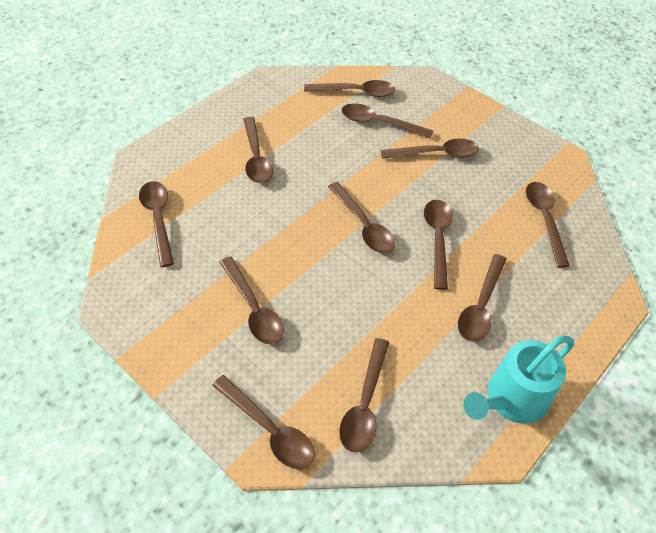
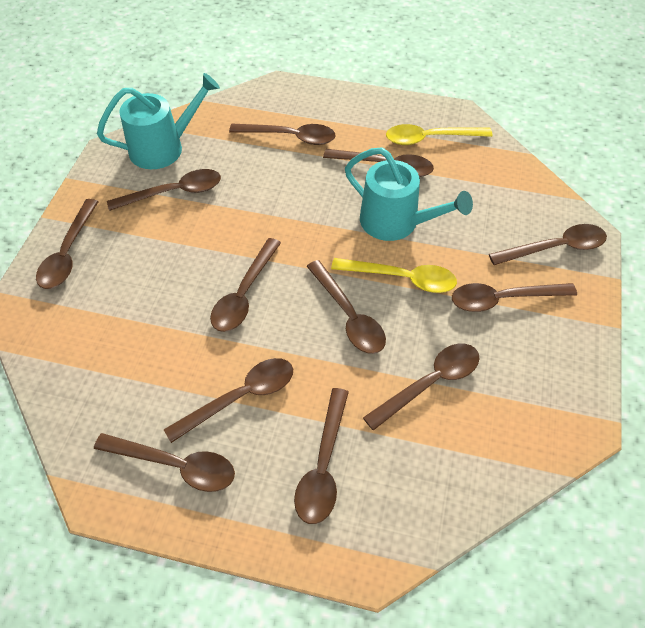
turquoise watering can: [463,336,574,424] = 1 -> [97,73,220,169] [345,147,473,241] = 2
yellow spoon: none = 0 -> [331,258,457,293] [386,124,493,145] = 2

